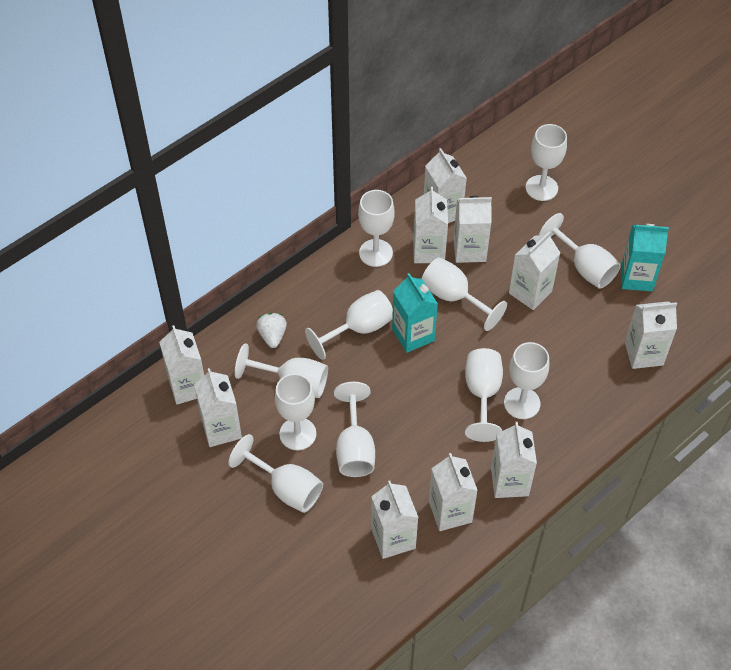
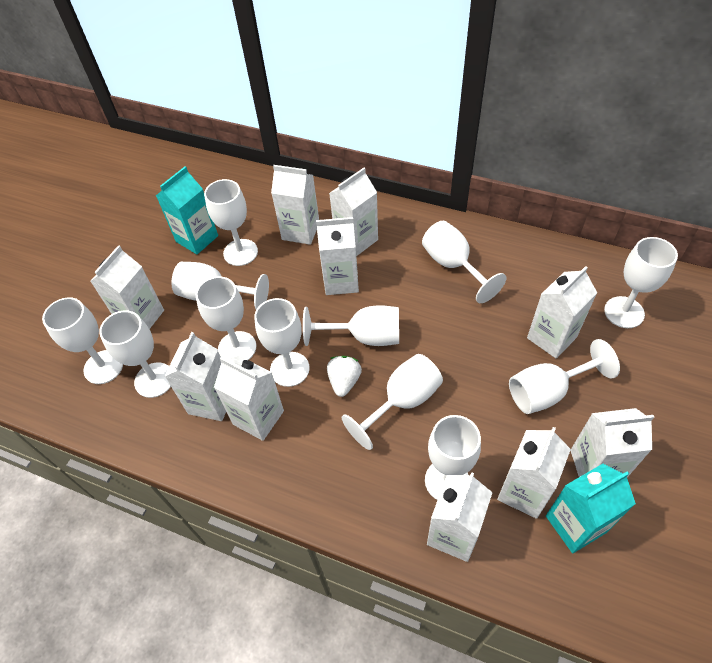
white goblet: [228,434,323,513] [235,343,328,398] [275,374,316,450] [305,290,393,360] [334,382,375,477] [358,190,395,267] [422,257,507,331] [465,348,503,442] [504,342,549,419] [526,124,567,201] [539,213,621,289] = 11 -> [42,297,123,384] [99,311,171,398] [172,262,269,310] [196,276,256,360] [204,179,258,266] [254,298,310,387] [303,305,399,346] [342,354,443,450] [422,221,506,303] [425,415,481,500] [509,339,620,414] [604,237,678,328] = 12

